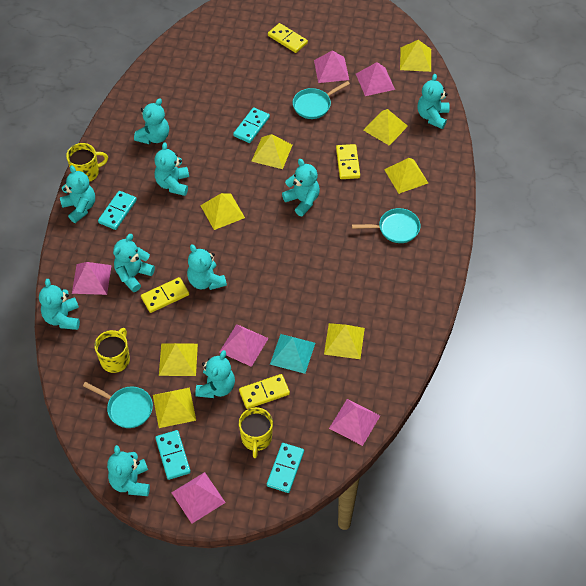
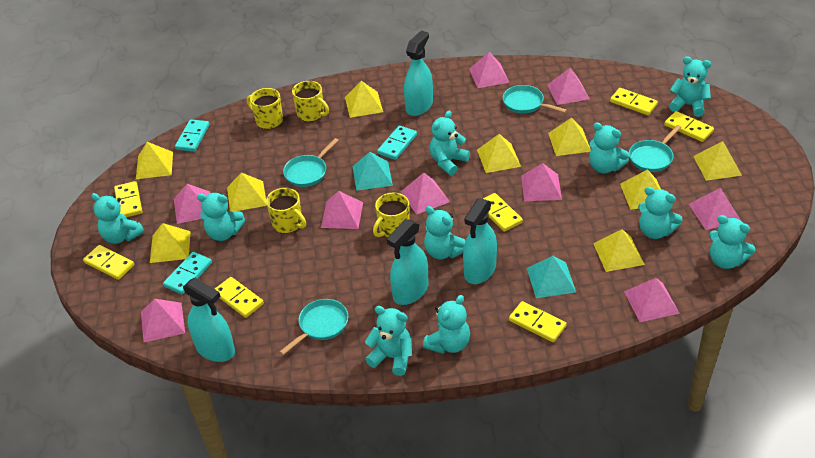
pink pyramid: [72,262,112,295] [171,472,226,523] [220,324,269,367] [314,50,349,83] [329,399,380,446] [356,62,395,96] = 6 -> [141,299,185,342] [174,184,210,224] [321,191,363,229] [401,173,450,215] [469,52,510,88] [521,163,562,201] [547,68,590,105] [624,278,680,322] [689,188,741,230] = 9
turquoise domino: [98,191,137,230] [155,430,191,480] [233,107,270,143] [267,443,304,493] = 4 -> [163,252,212,294] [175,119,210,152] [377,125,417,160] = 3
turquoise pan: [83,382,153,428] [293,81,350,119] [352,208,421,243] = 3 -> [279,299,348,355] [283,138,339,187] [503,85,567,114] [629,125,681,172] = 4
turquoise pyramid: [270,334,315,374] = 1 -> [353,152,393,191] [527,256,576,298] = 2
turquoise spray bottle: none = 0 -> [183,277,235,362] [387,219,428,305] [404,31,433,116] [463,198,497,284] = 4
yellow domino: [141,277,189,313] [239,374,290,409] [268,23,308,53] [336,144,360,179] = 4 -> [83,245,134,280] [114,181,142,217] [215,277,264,318] [483,193,523,232] [509,301,567,342] [610,88,658,115] [664,111,714,142] = 7
yellow mug: [66,143,108,182] [94,328,130,373] [239,407,273,458] = 3 -> [247,88,283,129] [266,188,306,233] [292,81,329,122] [373,193,410,238] = 4
yellow pyramid: [153,387,196,428] [159,343,198,376] [200,193,245,230] [251,134,292,169] [324,323,365,359] [363,109,408,146] [384,158,428,194] [400,40,431,72] = 8 -> [136,142,173,179] [150,223,191,263] [227,173,267,211] [345,81,383,118] [477,134,521,173] [548,118,591,156] [593,229,645,272] [620,169,661,210] [693,141,742,181] = 9

